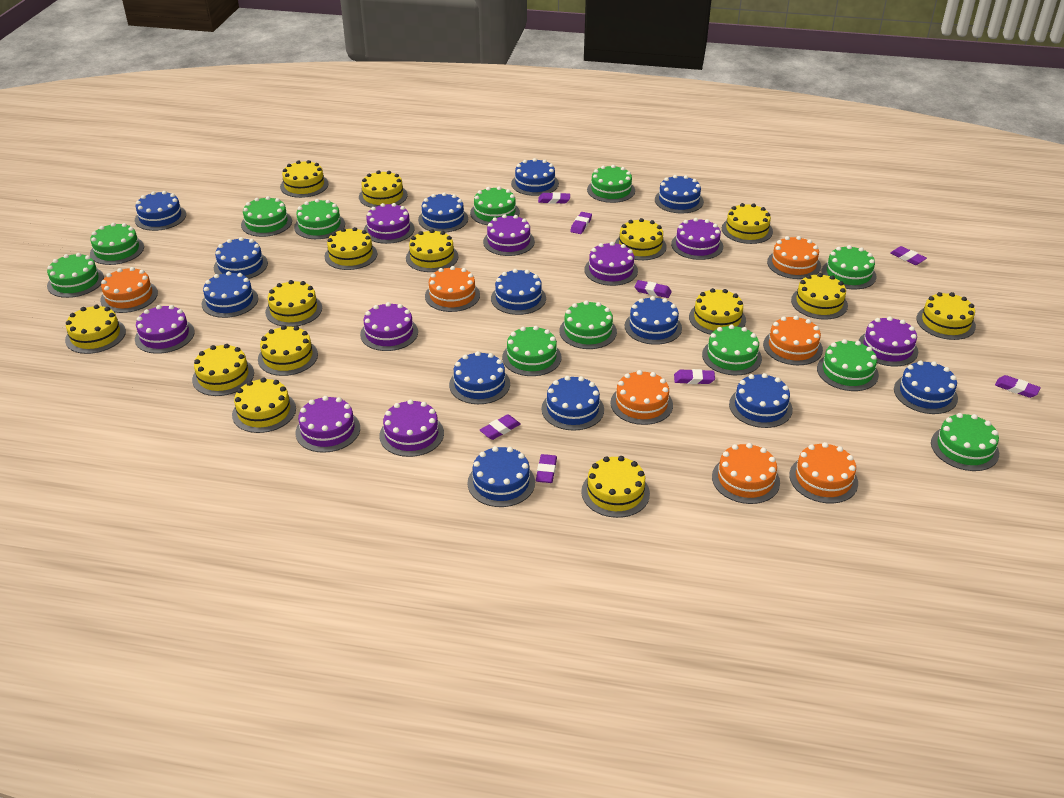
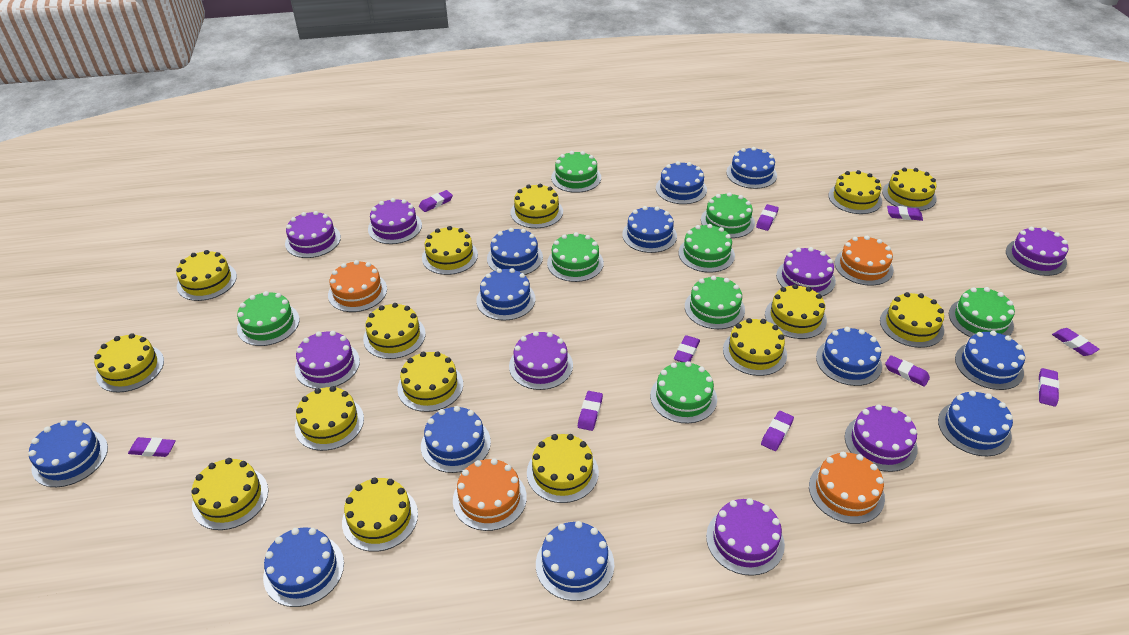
blue cake: [135,191,186,231] [201,271,258,318] [214,237,268,279] [418,192,468,233] [449,351,510,404] [467,446,535,507] [491,269,546,315] [511,158,559,196] [541,376,604,431] [625,296,682,345] [655,175,704,214] [729,373,793,428] [894,361,958,414] = 13 -> [28,420,108,487] [263,527,344,607] [421,406,491,473] [476,268,536,321] [487,228,543,275] [536,521,614,601] [622,206,677,253] [656,161,707,204] [726,147,777,189] [816,327,882,386] [938,391,1013,456] [955,331,1025,390] = 12
green cake: [47,253,104,298] [90,223,144,265] [241,196,292,237] [294,199,345,239] [470,186,520,225] [502,326,561,376] [559,300,617,349] [587,165,635,203] [702,325,762,375] [817,339,879,391] [821,245,876,289] [931,413,999,471] = 12 -> [237,291,299,346] [547,232,604,282] [551,151,601,193] [650,361,717,423] [679,224,735,273] [685,276,745,329] [701,192,755,238] [949,287,1015,337] = 8
orange cake: [100,267,158,313] [425,266,480,312] [610,370,673,425] [712,443,780,504] [763,316,823,365] [767,236,821,279] [789,442,858,503] = 7 -> [328,260,387,312] [453,458,527,531] [809,452,885,524] [834,236,894,285] = 4
purple cake: [135,305,195,354] [295,396,360,453] [360,302,418,351] [364,203,414,244] [379,399,444,457] [483,214,535,256] [584,242,638,286] [671,218,723,260] [859,316,918,366] = 9 -> [285,211,341,258] [295,331,360,389] [368,198,422,244] [509,331,573,390] [706,498,785,576] [776,247,836,296] [845,404,918,472] [1006,227,1069,276] = 8
purple eraser: [480,414,520,440] [536,454,557,483] [538,192,570,204] [570,212,592,234] [635,280,672,298] [674,369,715,384] [890,246,927,265] [995,375,1041,398] = 8 -> [128,437,176,457] [419,190,453,212] [578,391,603,431] [674,335,700,362] [756,204,779,231] [761,411,794,451] [885,355,930,387] [887,206,923,221] [1038,368,1059,407] [1052,328,1100,356] = 10

